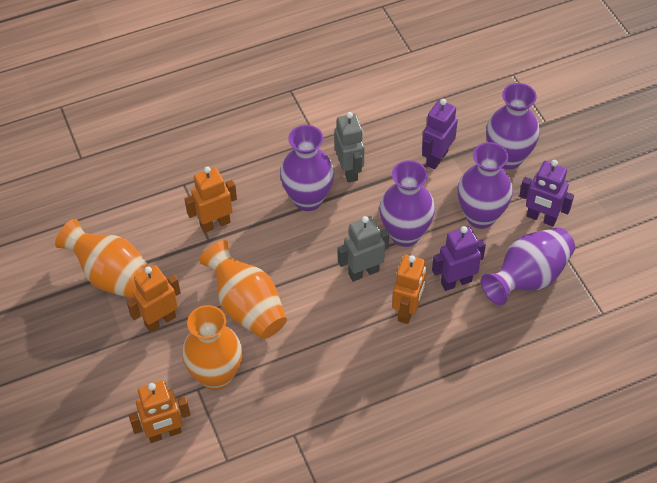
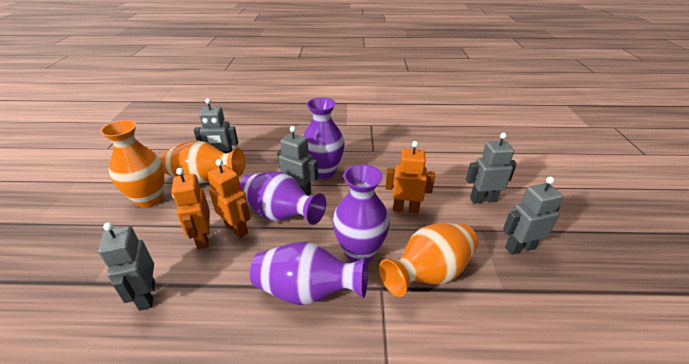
grey robot: [335,112,365,183] [338,216,389,282] = 2 -> [98,222,155,311] [193,98,238,153] [277,126,318,196] [466,133,517,203] [503,177,563,255] = 5
orange robot: [127,265,181,332] [129,380,190,443] [184,166,237,233] [392,254,427,324] = 4 -> [171,168,210,249] [207,159,251,238] [385,141,435,213] = 3
purple robot: [422,99,458,169] [432,226,486,291] [519,160,574,226] = 3 -> none = 0
purple vase: [280,125,334,211] [379,160,435,247] [457,142,513,229] [481,227,575,305] [486,83,540,170] = 5 -> [240,171,326,225] [250,241,368,305] [303,97,345,179] [333,164,390,262] = 4

